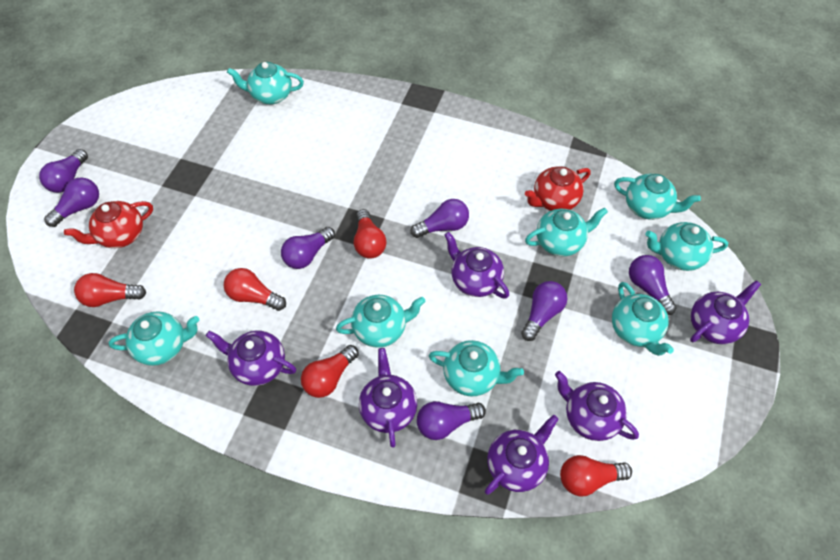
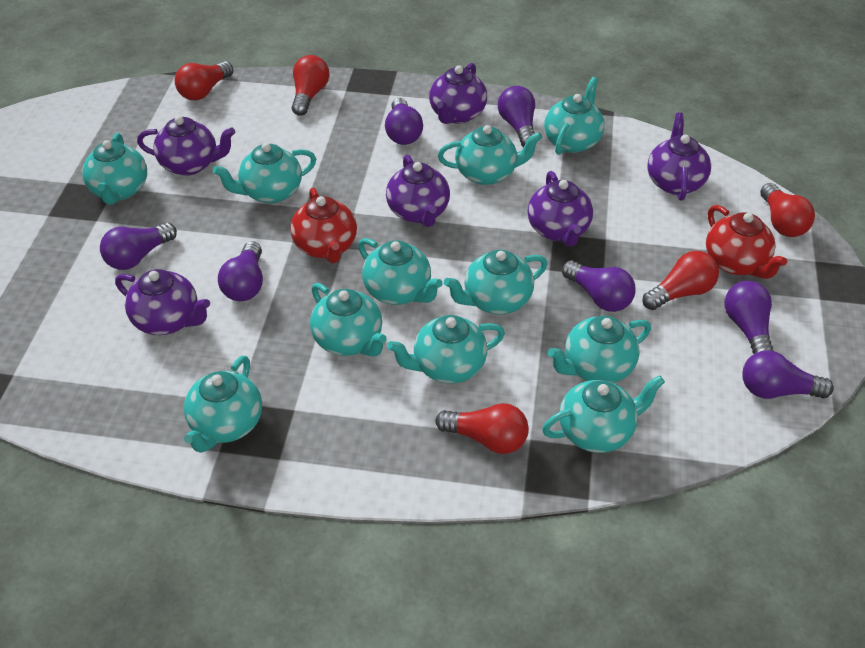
turquoise teapot: [109,311,199,366] [227,62,304,104] [336,295,425,348] [429,340,524,396] [525,208,608,256] [612,282,674,356] [614,174,701,220] [646,222,728,271] = 8 -> [82,133,147,205] [184,356,262,453] [213,143,316,203] [310,283,387,357] [358,238,443,305] [387,315,505,383] [438,125,542,185] [444,250,547,315] [542,375,665,453] [544,77,605,155] [548,316,651,383] = 11

